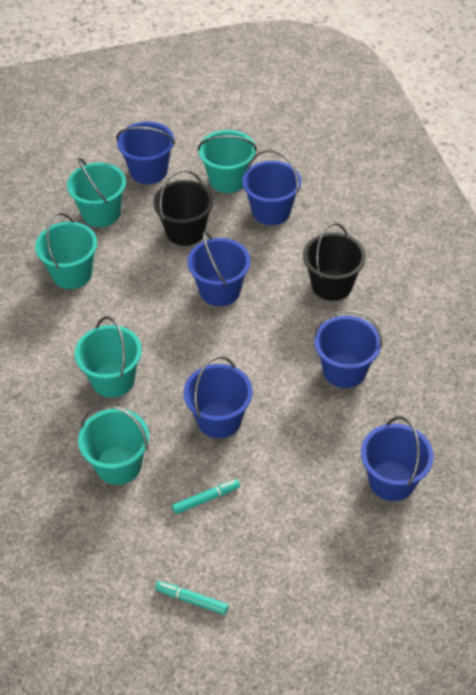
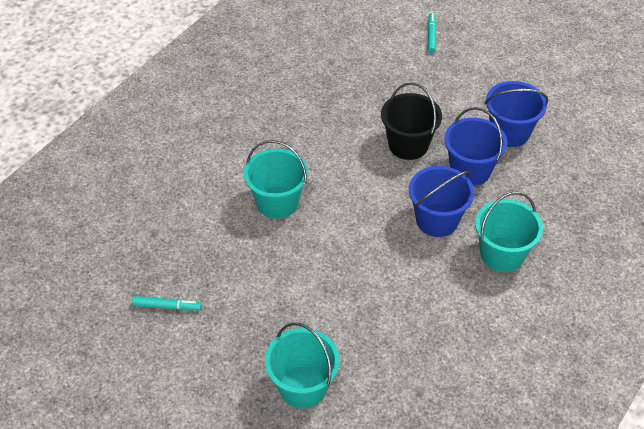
black bucket: [153,169,213,246] [303,223,366,301] = 2 -> [381,82,442,160] = 1
blue bucket: [116,122,175,184] [184,356,252,438] [188,231,250,306] [242,150,301,225] [313,310,382,388] [361,417,434,501] = 6 -> [409,166,474,237] [444,107,507,186] [485,81,548,147] = 3
turquoise bucket: [35,212,97,289] [67,157,126,227] [75,316,142,398] [78,404,149,485] [197,130,257,193] = 5 -> [244,140,308,219] [265,322,340,409] [475,192,543,272] = 3

